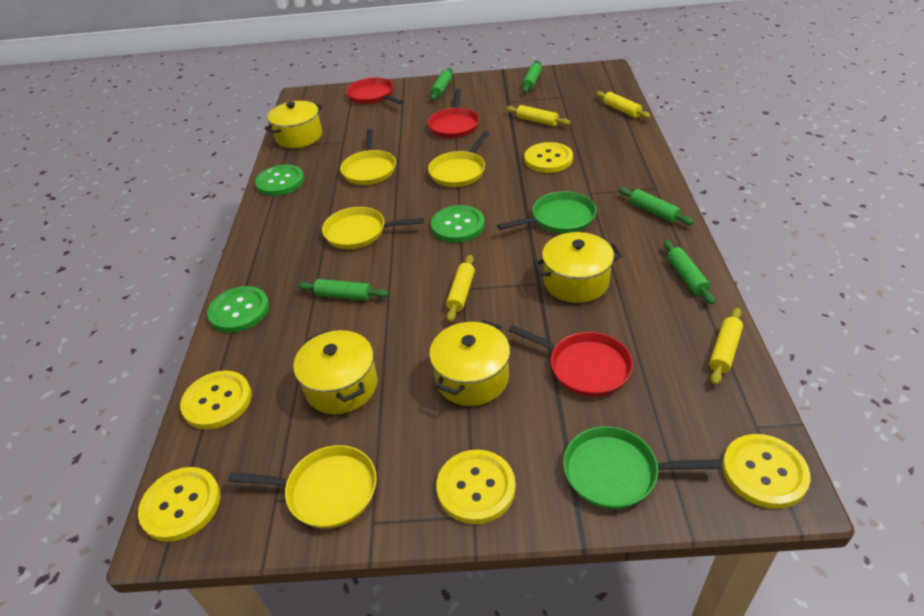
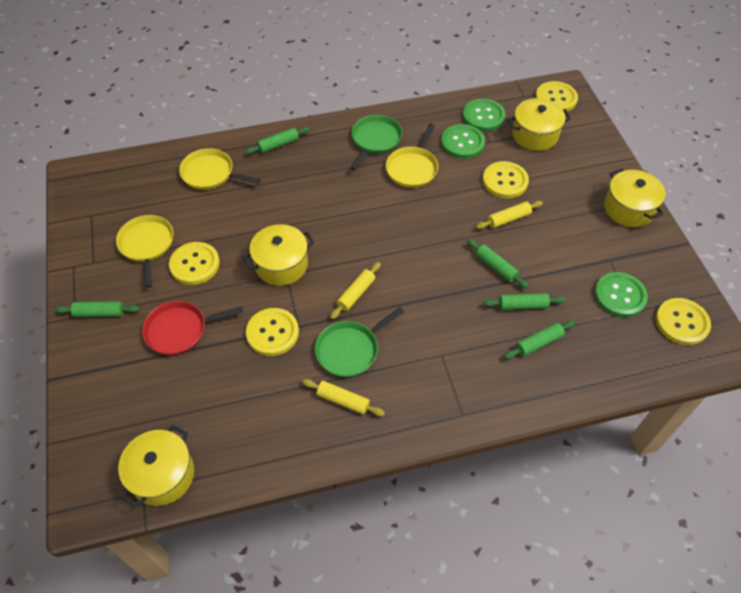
red pan: [346,77,403,104] [428,89,479,138] [508,325,633,397] = 3 -> [142,301,243,355] = 1
yellow pan: [228,445,377,528] [322,207,424,249] [340,129,396,185] [428,131,490,187] = 4 -> [116,215,173,288] [179,148,261,190] [386,123,438,188] = 3
yellow rolling pin: [446,255,475,322] [506,105,571,126] [596,91,651,119] [709,308,743,385] = 4 -> [302,379,385,416] [330,262,381,319] [476,201,543,229] = 3

